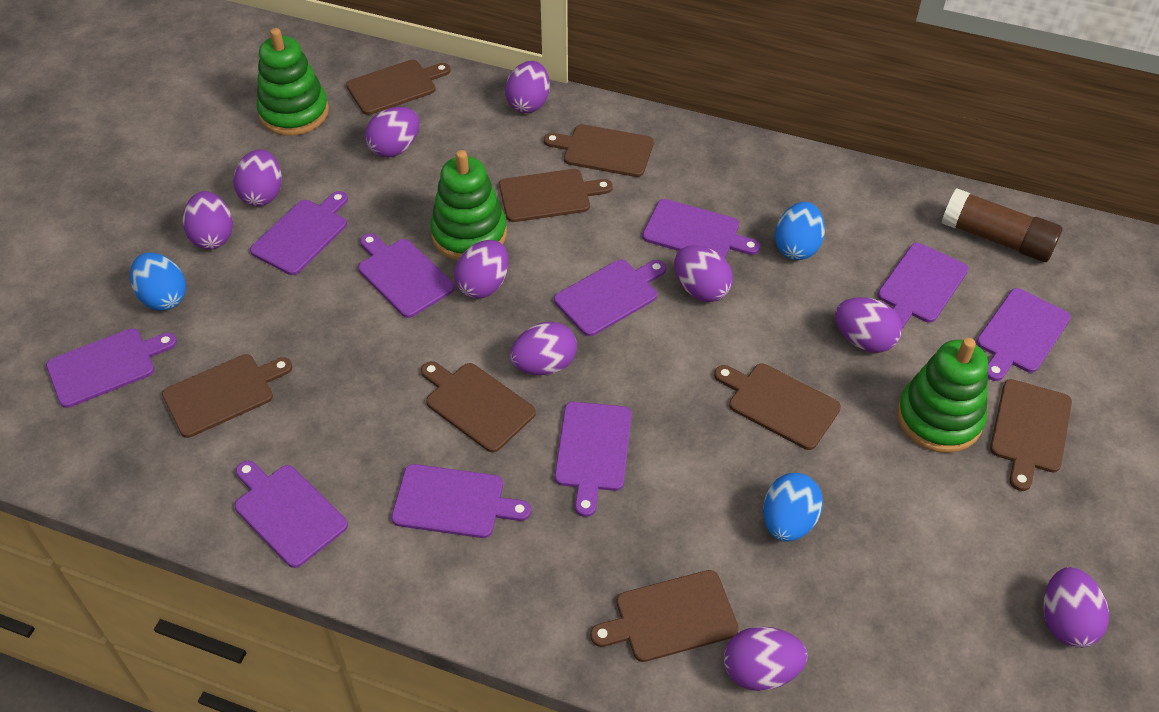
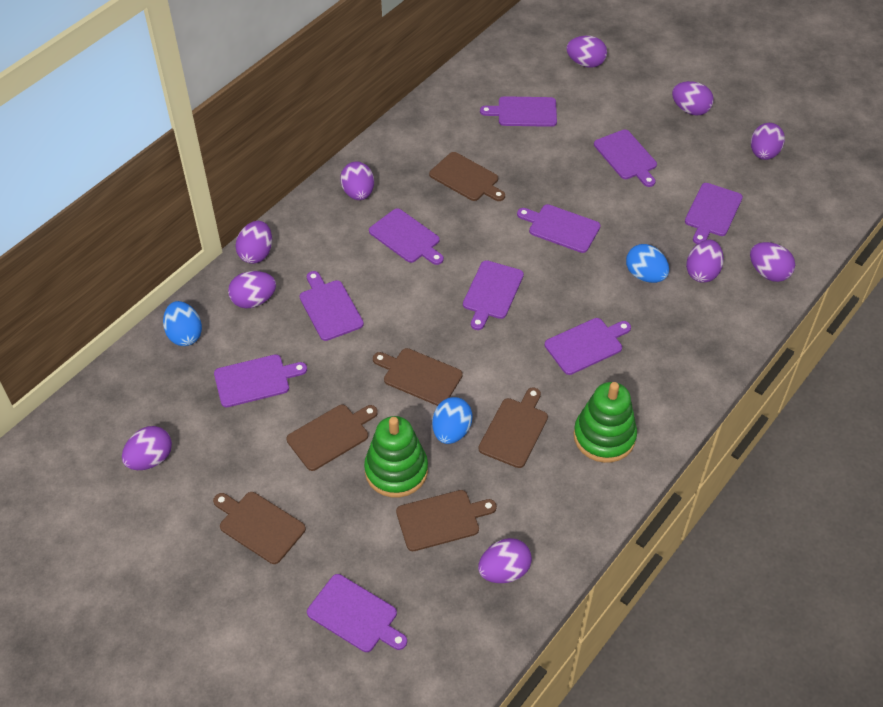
brown cutting board: [162,354,292,438] [346,60,451,115] [421,361,536,453] [499,169,613,222] [544,124,654,177] [590,570,739,662] [714,364,841,450] [990,379,1072,491] = 8 -> [213,492,306,564] [286,405,378,471] [373,348,463,406] [396,490,497,551] [429,152,505,201] [478,387,548,468] = 6
brown glue stick: [941,188,1063,262] = 1 -> none = 0
green stacking toy: [256,28,329,136] [430,150,507,260] [897,338,988,453] = 3 -> [364,416,428,497] [573,382,637,463] = 2

